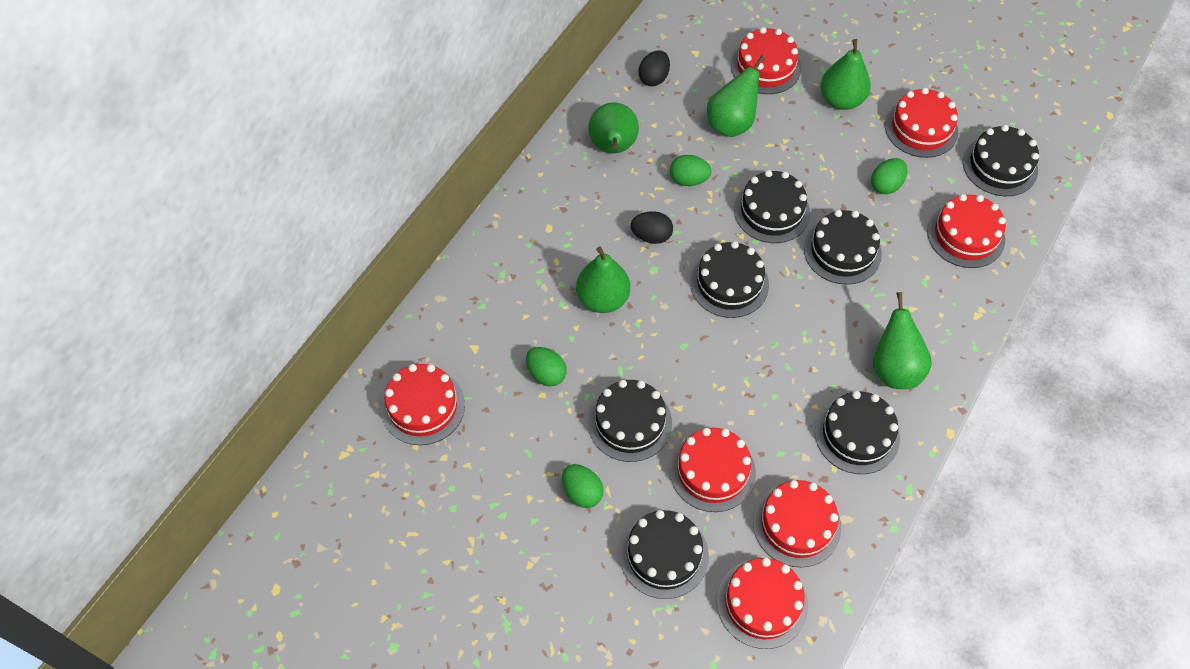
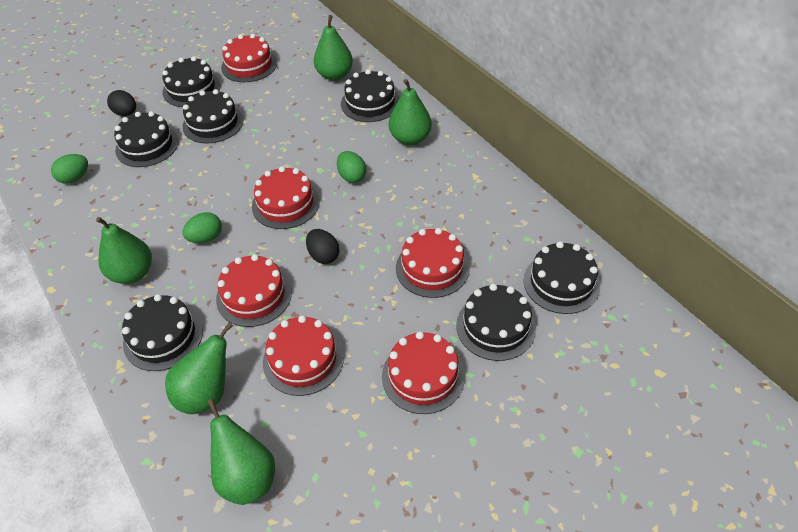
green egg: [526,347,567,386] [562,464,604,508] [670,155,712,186] [871,158,907,194] = 4 -> [51,154,88,184] [183,212,222,243] [337,151,366,183] = 3
red cake: [381,364,465,445] [670,428,756,512] [717,557,808,649] [731,27,801,94] [753,480,841,567] [885,88,958,158] [927,194,1006,268] = 7 -> [216,254,292,327] [221,34,277,82] [252,166,320,229] [263,315,344,396] [382,331,465,414] [396,228,470,298] = 6

